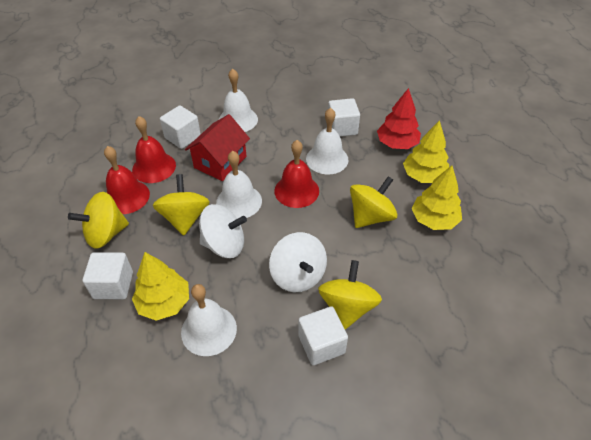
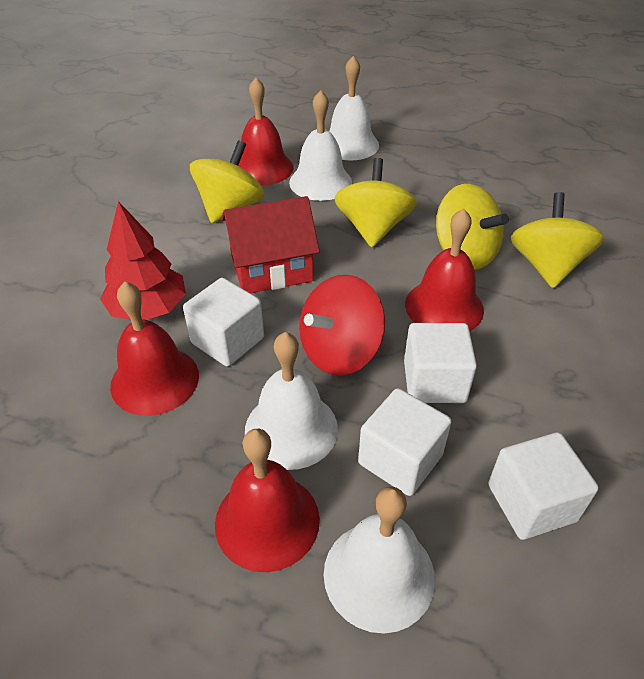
red bell: [104,146,150,214] [132,116,176,183] [274,140,319,208] = 3 -> [110,282,199,416] [215,429,320,572] [238,77,294,186] [405,208,484,331] = 4
red spinning top: none = 0 -> [299,275,385,376] = 1
white spinning top: [199,204,247,258] [269,232,327,292] = 2 -> none = 0
yellow tree: [132,252,189,321] [403,120,449,183] [411,165,462,230] = 3 -> none = 0

